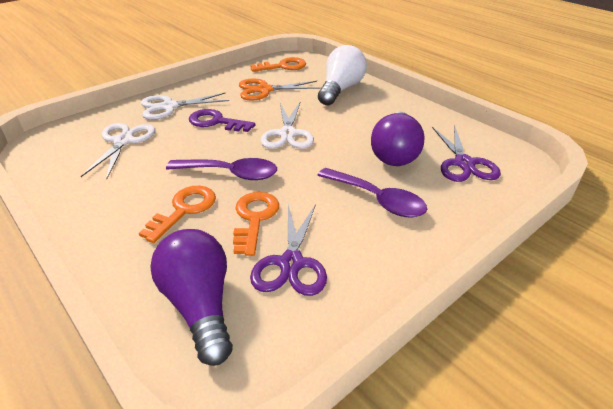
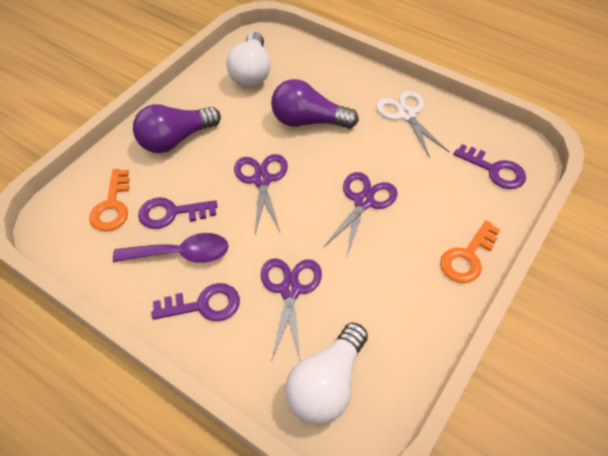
orange key: [139,186,216,243] [233,192,279,256] [251,57,306,72] = 3 -> [89,169,130,231] [440,221,500,283] = 2
orange scissors: [239,78,321,101] = 1 -> none = 0
purple key: [189,109,256,132] = 1 -> [138,197,218,229] [151,283,240,321] [453,144,526,189] = 3
purple scissors: [250,204,327,296] [432,125,501,182] = 2 -> [234,154,288,234] [261,259,322,362] [323,172,398,256] = 3
purple spoon: [166,158,277,180] [317,168,427,217] = 2 -> [113,233,229,263] = 1
white light bulb: [318,45,367,105] = 1 -> [226,32,271,87] [285,323,368,425] = 2
white scissors: [81,123,155,180] [141,93,229,120] [260,103,314,149] = 3 -> [376,91,449,158] = 1

